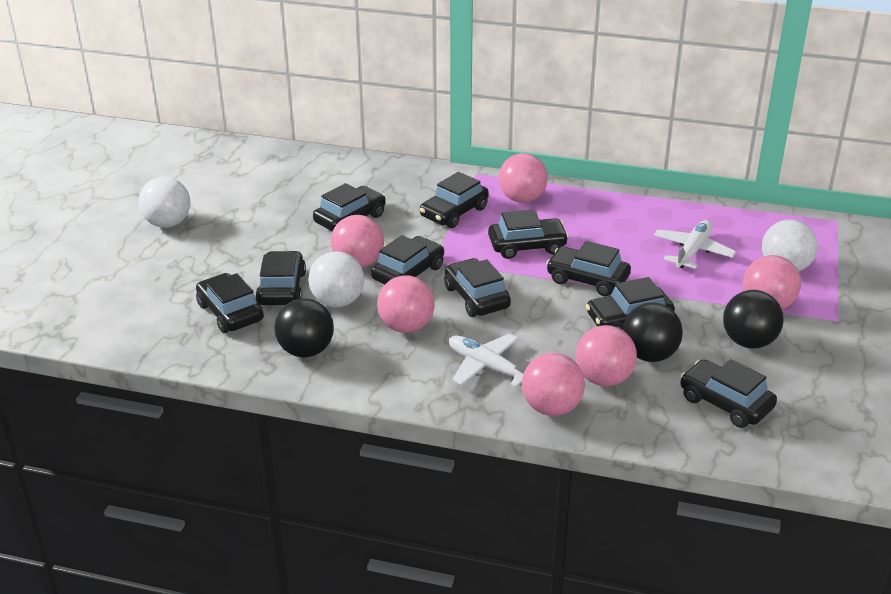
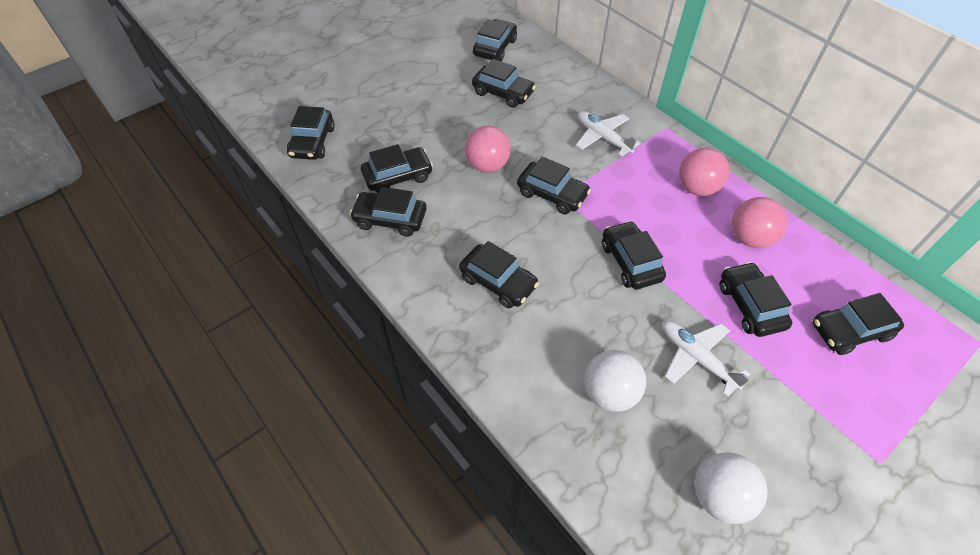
black ball: [274,298,334,357] [623,302,683,362] [723,290,784,349] = 3 -> none = 0
pink ball: [331,215,384,268] [377,275,435,333] [499,153,548,203] [522,353,585,416] [576,325,637,386] [743,255,801,309] = 6 -> [465,125,511,173] [679,148,730,196] [732,197,788,248] = 3
white ball: [138,177,191,228] [308,252,364,307] [762,219,818,272] = 3 -> [584,350,646,412] [695,452,768,524] = 2

